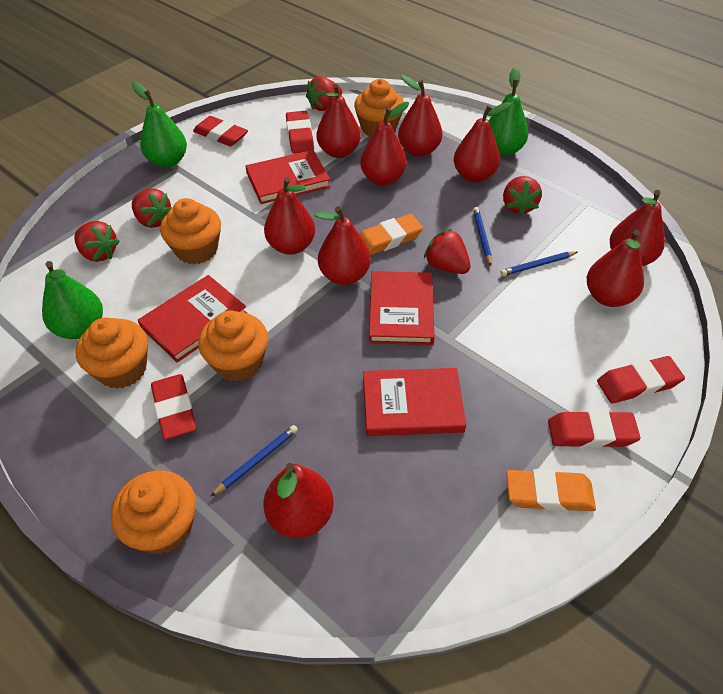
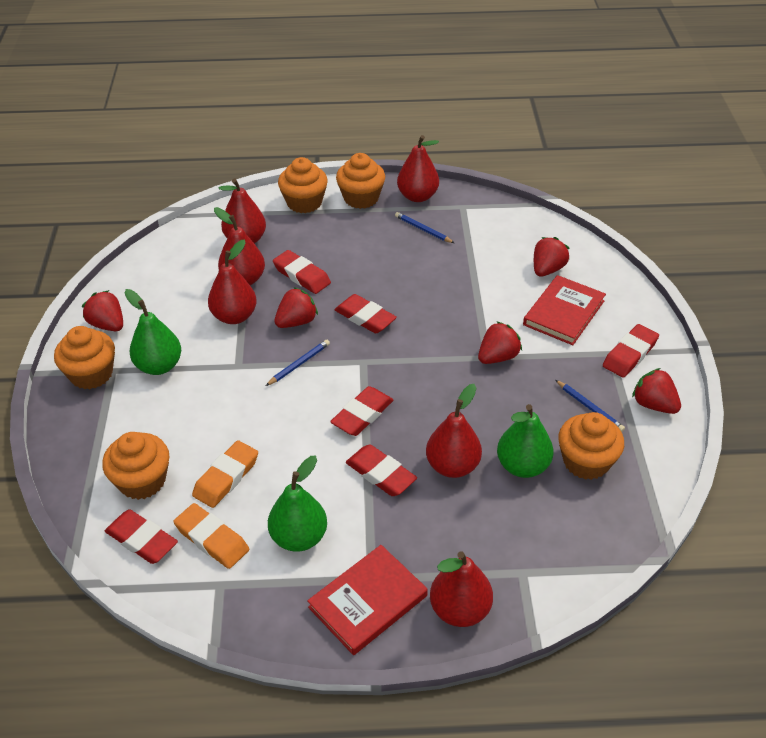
red book: [137,275,248,363] [246,150,331,204] [363,368,466,436] [369,271,435,345] = 4 -> [307,545,428,655] [523,275,606,345] = 2
red eraser: [151,374,196,440] [193,116,248,146] [286,111,314,154] [548,410,641,448] [597,356,685,403] = 5 -> [105,509,178,564] [273,250,331,294] [330,386,393,436] [334,294,397,333] [346,444,417,496] [603,324,659,378] = 6
red pear: [263,463,334,538] [264,177,315,255] [314,206,371,285] [316,84,361,158] [360,102,409,186] [398,75,442,157] [454,102,511,182] [587,230,644,307] [610,190,665,266] = 9 -> [208,239,257,324] [214,207,265,285] [219,178,266,244] [397,135,439,202] [426,384,482,478] [430,551,493,627] = 6

